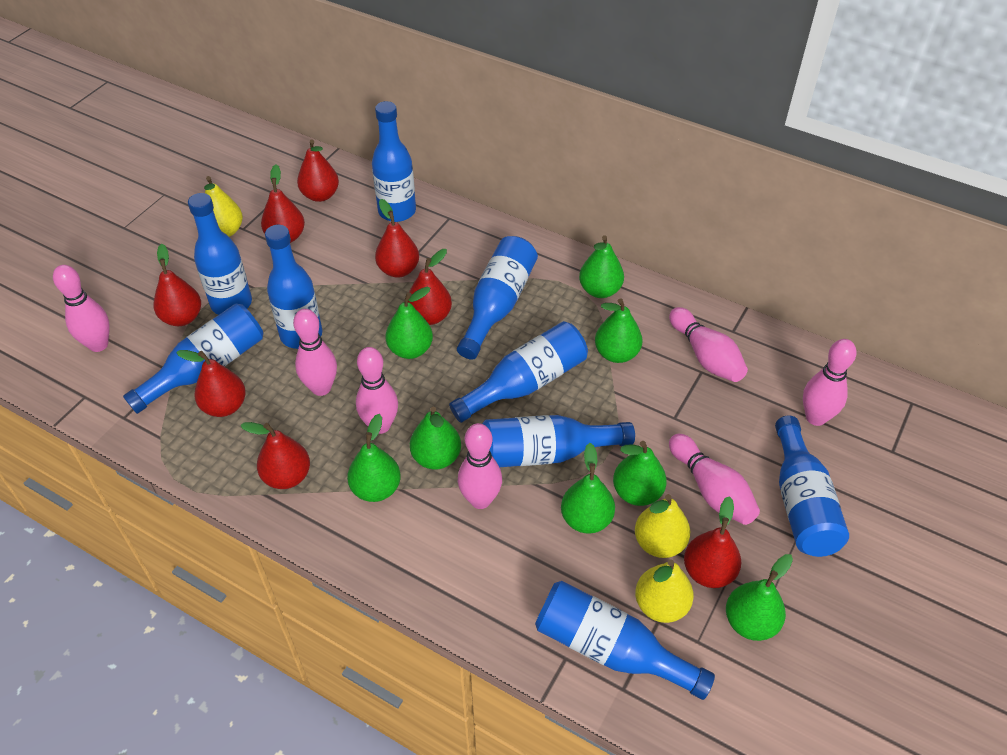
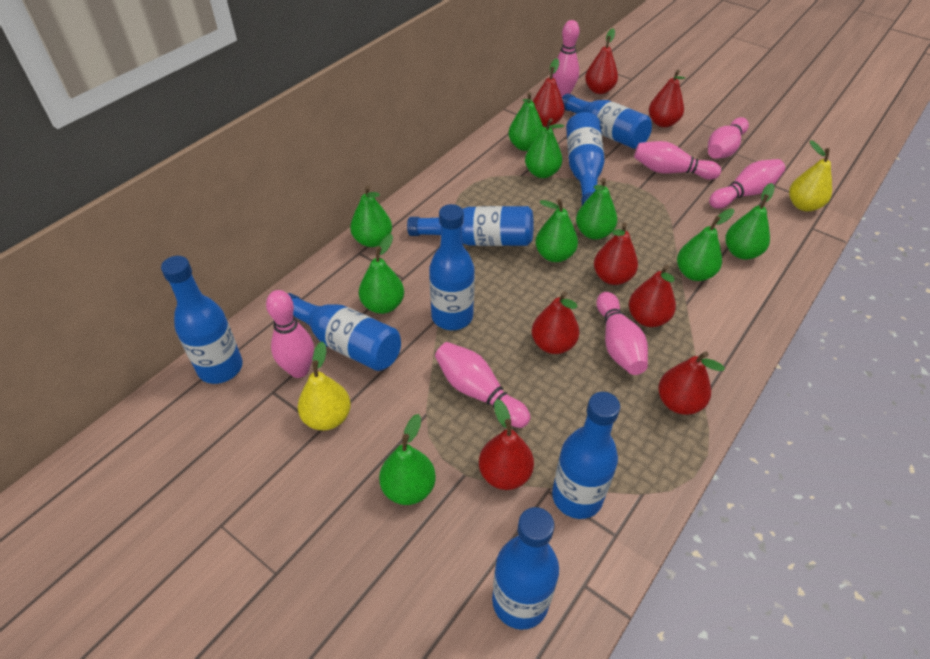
blue bottle: [123,303,263,414] [188,193,252,315] [265,225,322,349] [372,101,416,222] [449,321,588,423] [457,236,538,360] [482,415,635,467] [535,581,715,700] [775,416,849,557] = 9 -> [161,256,243,384] [287,293,401,371] [407,206,534,246] [429,204,475,330] [492,507,559,630] [552,392,620,519] [562,93,652,149] [566,112,605,205] = 8
green pear: [347,414,401,502] [385,287,433,359] [410,407,461,470] [561,443,615,534] [579,235,624,298] [595,298,642,363] [613,441,667,506] [726,554,793,641] = 8 -> [350,185,392,247] [359,234,404,314] [379,414,436,505] [508,92,543,151] [525,118,564,178] [535,199,578,262] [576,178,617,239] [677,209,734,281] [725,183,774,260] = 9
yellow pear: [204,176,243,237] [635,494,690,558] [635,559,694,623] = 3 -> [298,341,351,430] [789,140,832,211] = 2

